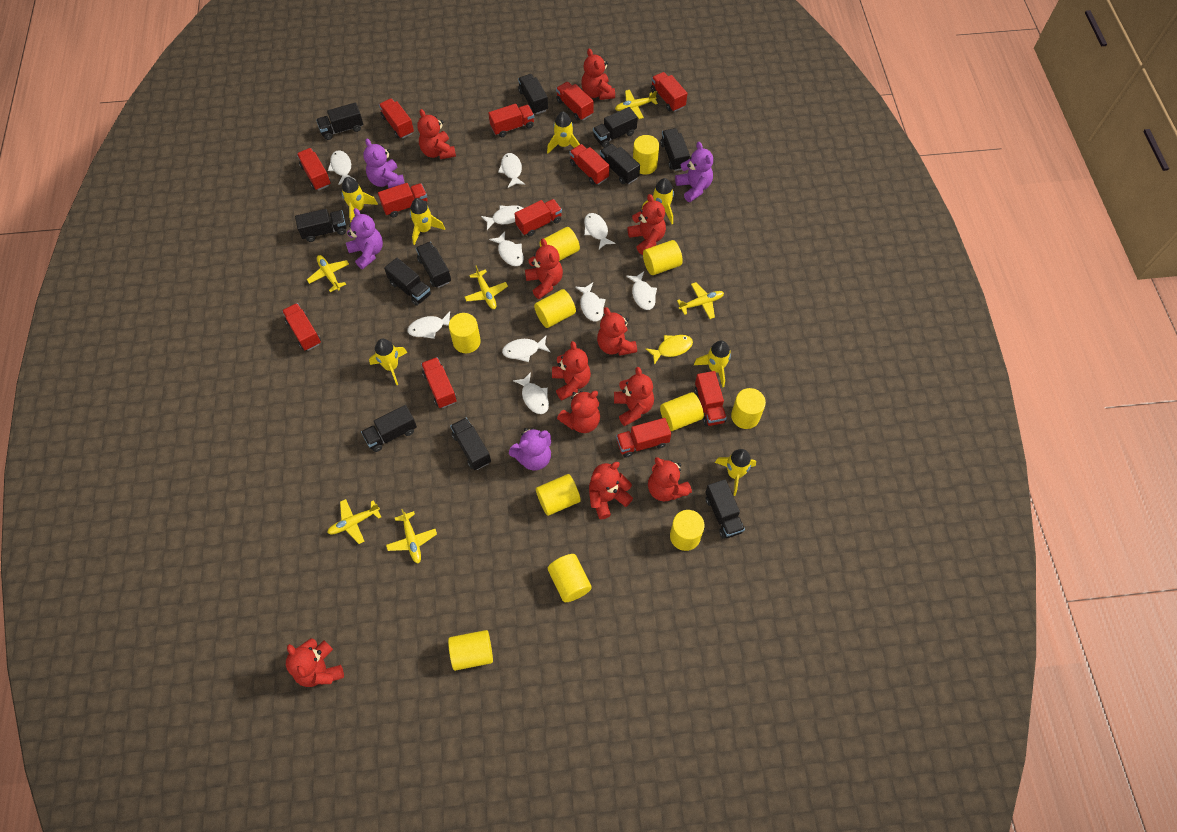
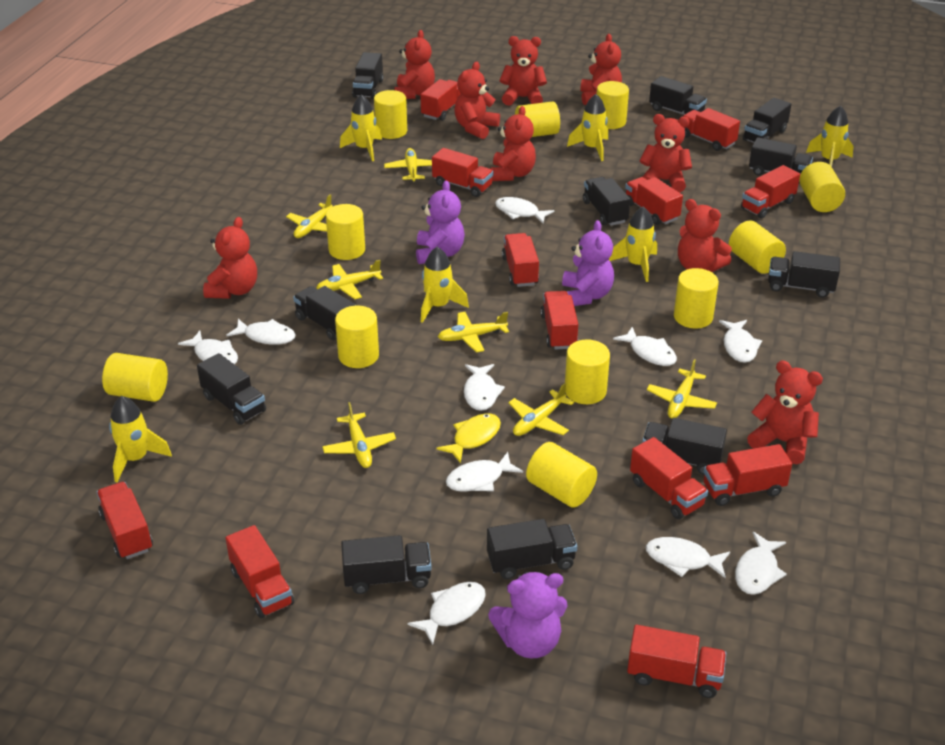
purple teddy bear: [346,208,383,269] [363,139,405,188] [509,428,551,471] [675,142,713,202] = 4 -> [416,180,465,264] [488,572,568,658] [562,220,614,306] = 3
red teddy bear: [286,638,344,687] [417,109,456,159] [525,239,563,299] [552,341,591,401] [557,391,600,433] [581,49,615,100] [589,462,633,519] [597,307,637,356] [614,367,654,426] [627,194,666,255] [648,457,692,502] = 11 -> [203,217,257,299] [394,30,435,99] [454,62,500,139] [490,106,536,181] [500,36,547,106] [580,34,622,105] [639,114,692,192] [678,199,732,272] [747,361,823,464] = 9
yellow plane: [307,255,349,292] [327,499,381,544] [386,509,437,564] [465,266,508,309] [615,90,658,119] [677,282,724,319] = 6 -> [286,194,333,238] [316,260,383,299] [322,402,396,468] [384,148,432,182] [438,312,509,353] [508,383,574,436] [647,359,717,419] = 7
yellow rocket: [342,177,378,222] [369,339,407,385] [410,198,445,245] [547,112,580,153] [642,178,674,224] [694,340,731,388] [715,449,756,496] = 7 -> [109,396,172,482] [340,94,382,161] [421,247,469,323] [567,94,608,161] [609,206,657,282] [806,105,854,167] = 6

